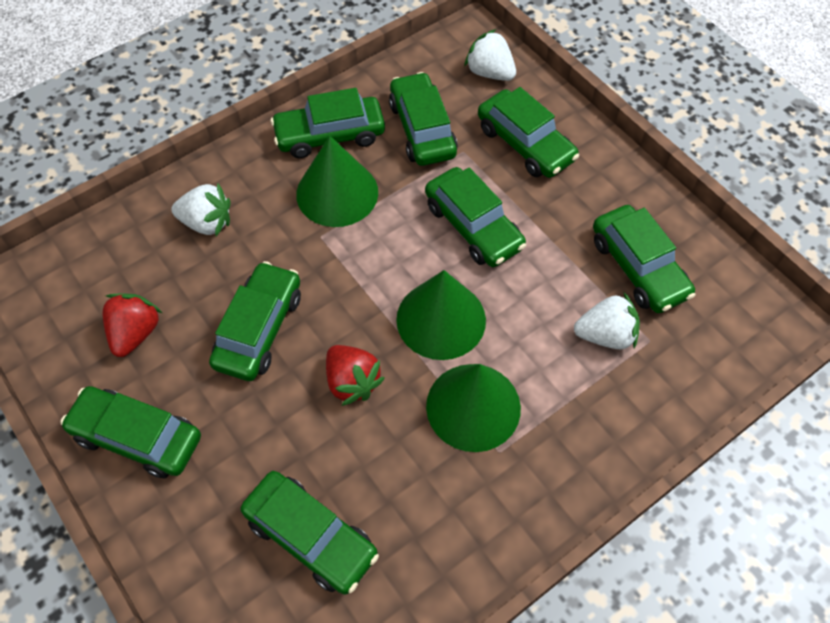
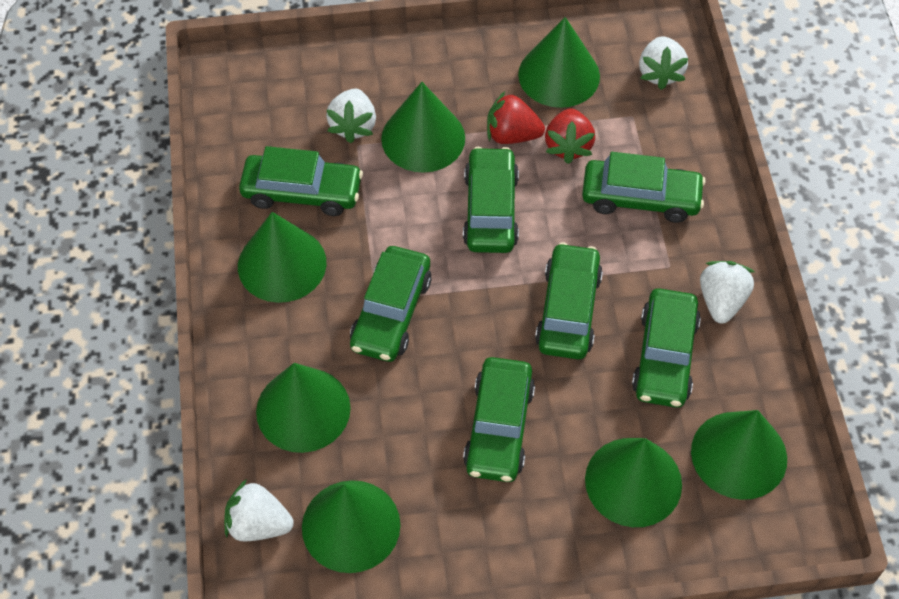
green car: [61,386,201,478] [209,261,301,381] [241,471,379,594] [271,88,385,158] [389,72,458,166] [425,167,526,267] [478,87,579,178] [593,205,695,313] = 8 -> [239,146,363,216] [350,246,432,362] [463,147,519,253] [463,357,535,482] [535,242,603,359] [582,152,706,223] [632,288,701,408] = 7
green cone: [296,136,378,227] [396,270,486,360] [426,364,521,452] = 3 -> [238,212,326,303] [256,363,351,453] [302,480,400,573] [381,82,465,173] [518,17,600,108] [585,438,682,527] [691,410,787,500] = 7
white strawberry: [171,183,231,236] [464,29,516,81] [574,293,640,349] = 3 -> [224,479,294,541] [326,89,376,143] [639,36,689,90] [700,261,755,324] = 4

